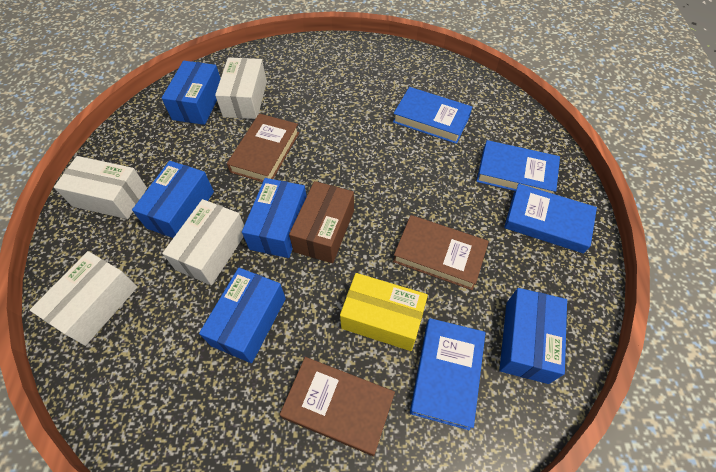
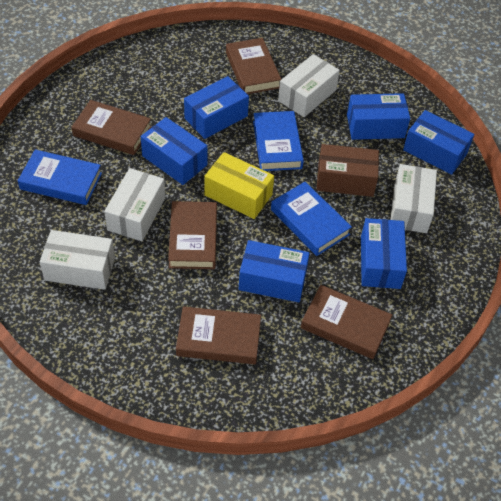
blue book: [393,87,472,144] [410,318,486,430] [476,140,560,193] [504,184,597,253] = 4 -> [18,149,102,205] [253,111,304,171] [271,182,352,256] = 3
blue box: [132,161,214,238] [161,61,221,125] [199,268,286,363] [242,178,307,258] [499,288,567,384] = 5 -> [141,117,208,185] [184,76,249,139] [239,240,310,302] [347,93,410,140] [361,218,407,289] [403,110,474,175] = 6
brown book: [227,113,299,182] [280,357,395,456] [393,215,489,290] = 3 -> [72,100,151,155] [168,201,217,269] [176,306,261,364] [226,38,281,94] [301,285,392,359] = 5

